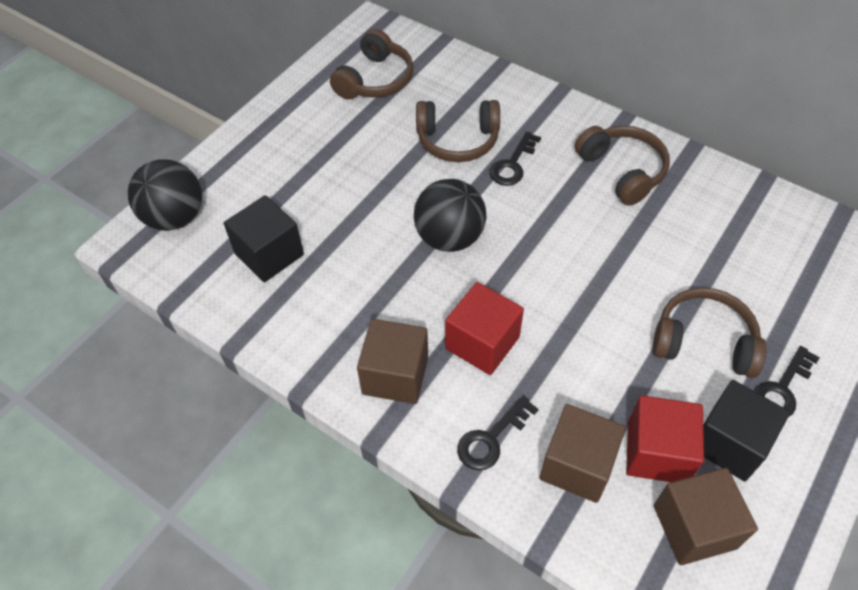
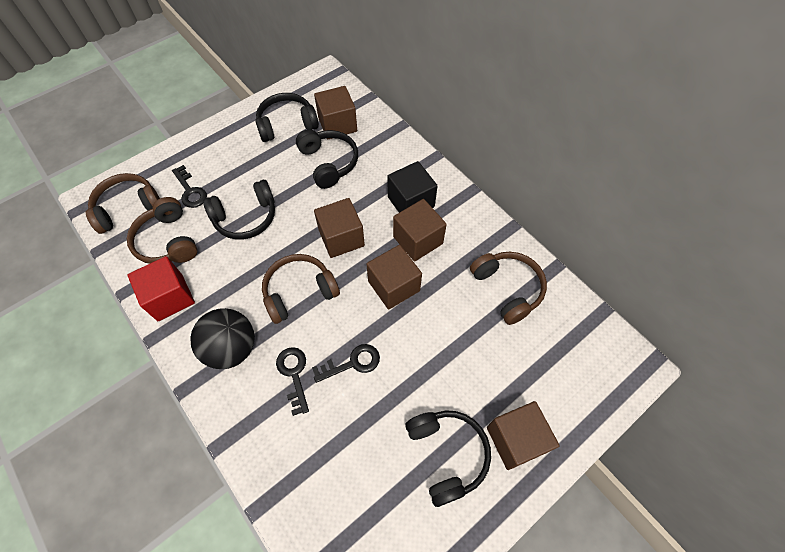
black ball: [128,159,202,231] [414,179,486,252] = 2 -> [190,308,255,369] = 1
black cube: [224,195,304,282] [703,380,790,481] = 2 -> [387,161,437,213] = 1
black headphones: none = 0 -> [203,180,275,239] [255,93,319,142] [296,129,358,189] [405,411,491,507] = 4
brown cube: [357,319,428,404] [540,404,626,503] [654,468,758,565] = 3 -> [314,86,357,139] [314,198,365,258] [366,245,422,310] [393,199,447,262] [487,401,560,470] = 5
red cube: [445,282,524,375] [626,395,704,482] = 2 -> [127,256,195,321] = 1

